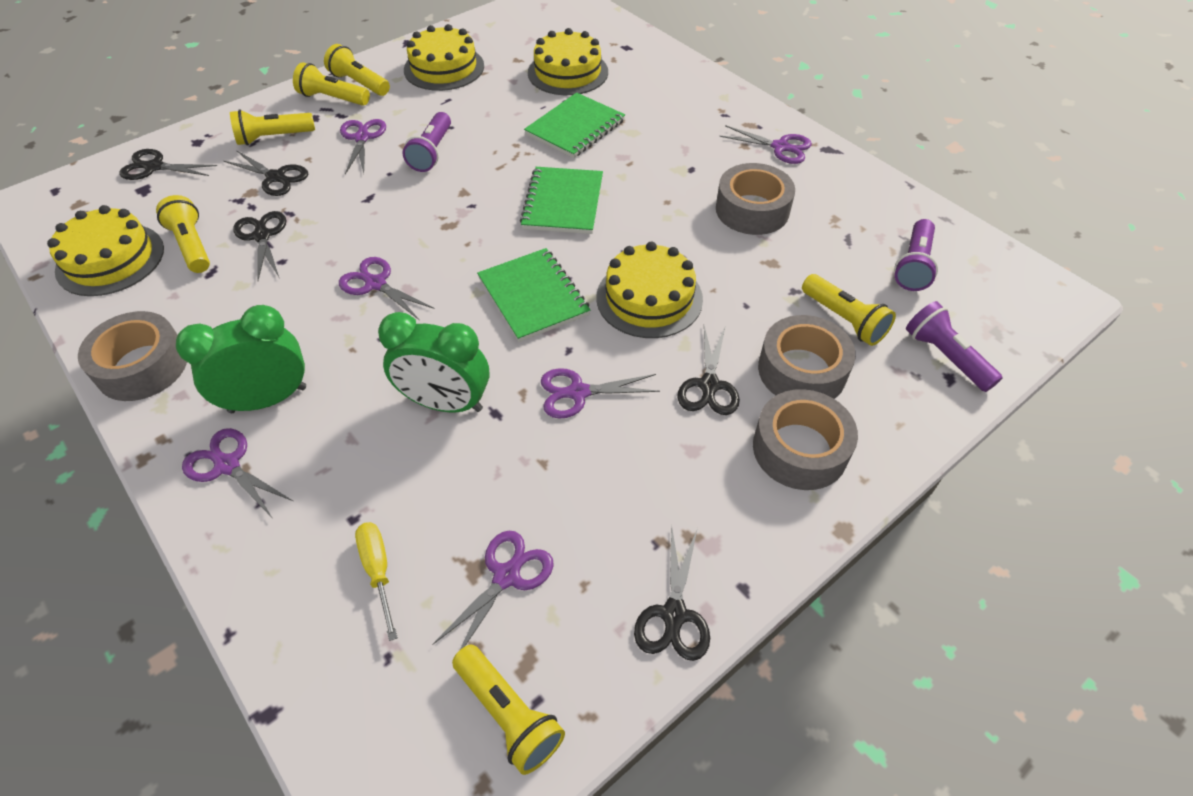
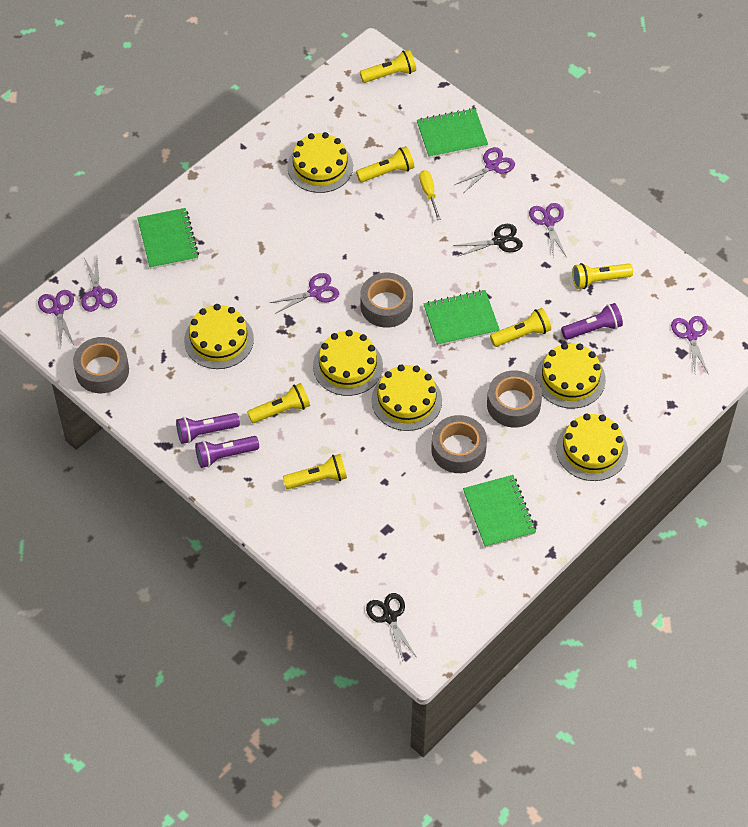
black scissors: [119,149,217,180] [224,150,308,196] [233,211,286,280] [634,525,710,661] [677,326,740,415] = 5 -> [366,593,417,661] [453,224,523,257] = 2
green clock: [176,305,306,413] [378,312,490,412] = 2 -> none = 0
green notebook: [477,248,590,342] [520,167,603,234] [524,92,625,158] = 3 -> [137,208,199,269] [417,108,488,158] [423,290,500,346] [463,475,536,548] = 4
yellow cake: [47,205,164,296] [404,24,484,91] [528,28,608,95] [596,242,703,338] = 4 -> [184,304,254,369] [287,132,353,193] [313,330,383,396] [371,364,442,431] [535,343,606,409] [556,413,628,481] = 6

